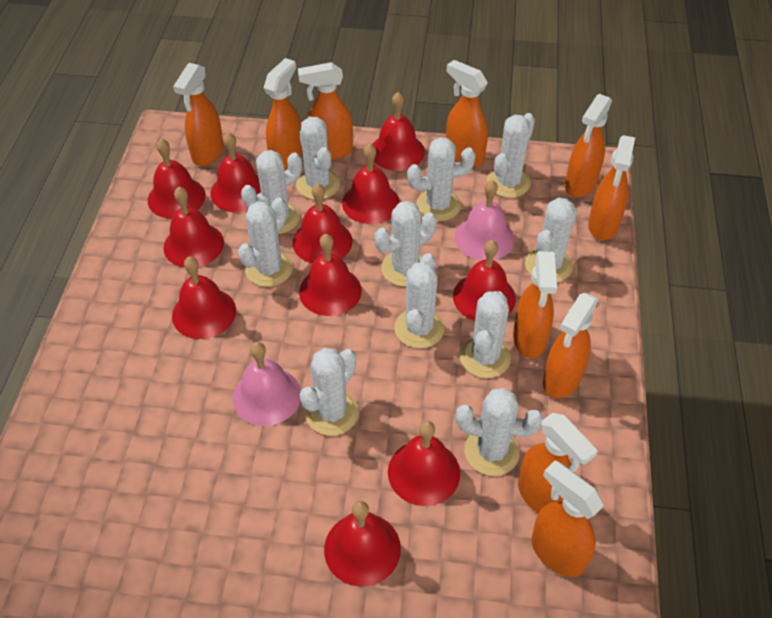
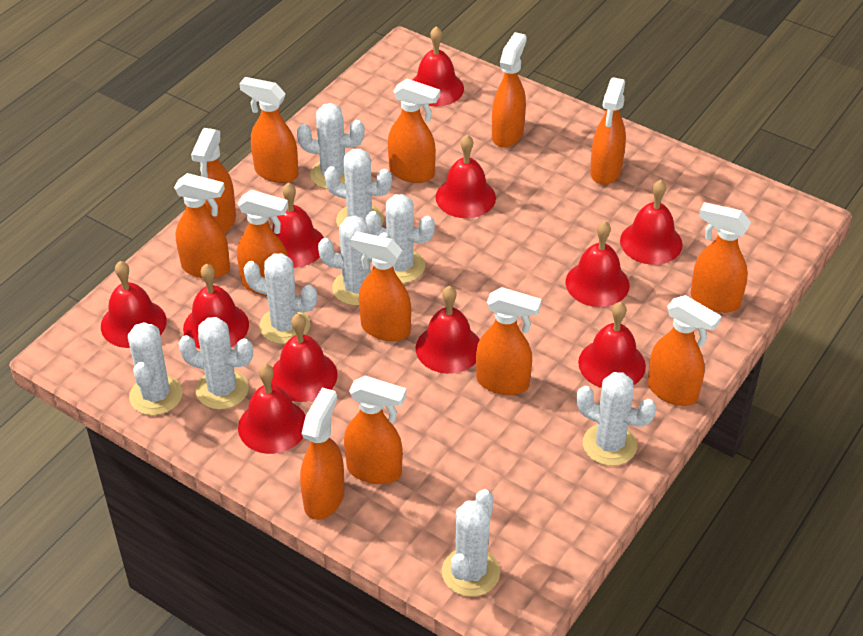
orange spray bottle: [173,63,224,166] [264,58,303,170] [298,62,353,160] [446,60,488,167] [513,251,557,359] [518,413,598,514] [531,460,604,577] [543,293,599,398] [565,94,612,197] [588,135,635,240] = 10 -> [174,173,230,278] [191,128,236,233] [237,190,288,296] [239,77,298,183] [300,388,344,520] [344,376,406,484] [351,231,411,341] [388,79,440,183] [476,287,542,395] [492,32,527,148] [590,77,626,185] [648,295,721,406] [690,202,751,313] = 13
pink bell: [233,342,301,426] [455,180,514,261] = 2 -> none = 0
white cactus: [238,198,293,287] [241,150,302,234] [296,117,340,200] [300,348,359,436] [375,201,436,287] [394,253,444,349] [407,137,476,221] [456,388,543,476] [460,291,511,378] [487,113,535,198] [525,198,577,282] = 11 -> [128,322,182,415] [178,317,253,410] [243,253,317,344] [297,103,364,189] [318,215,392,306] [324,149,392,227] [366,194,435,283] [442,489,500,597] [576,372,656,466] = 9

